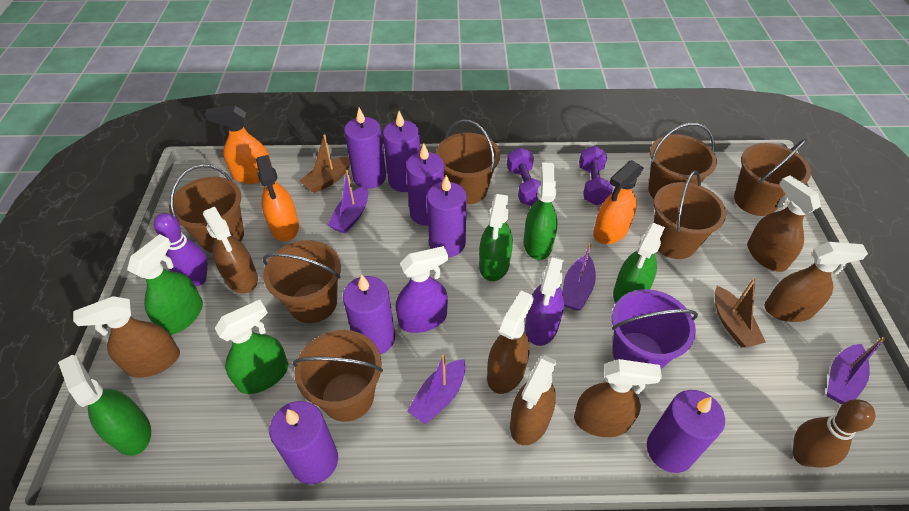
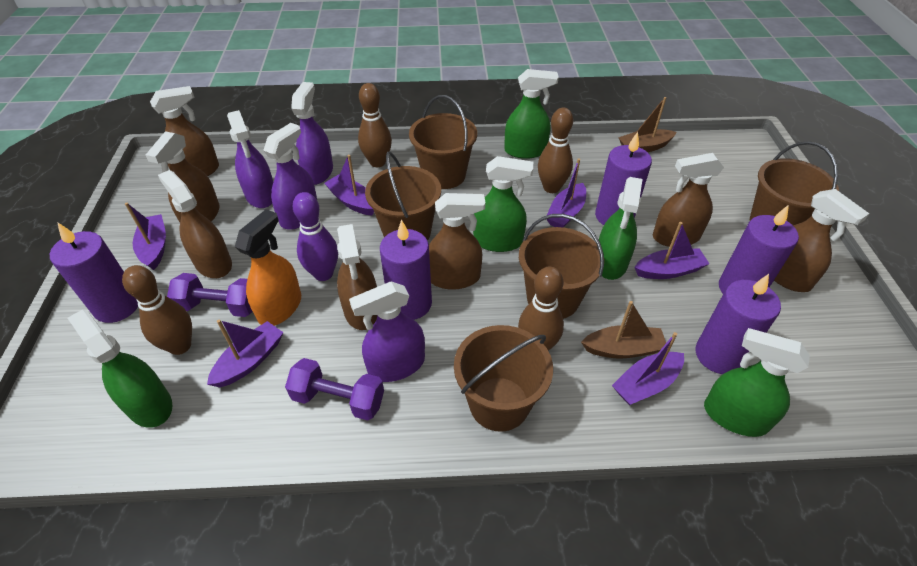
brown bowling pin: [793,399,875,467] = 1 -> [122,265,192,355] [358,83,392,167] [518,267,564,351] [538,108,573,193] = 4
brown bucket: [169,164,244,253] [263,240,341,323] [293,330,383,422] [436,119,500,204] [648,123,717,199] [654,170,726,259] [734,139,811,216] = 7 -> [365,152,441,241] [409,95,477,189] [454,325,553,432] [519,214,604,319] [750,141,839,225] = 5
green spray bottle: [58,355,151,456] [127,234,203,335] [215,300,288,394] [479,194,513,281] [523,162,557,260] [613,223,665,303] = 6 -> [68,309,173,428] [473,156,533,252] [504,69,559,159] [599,177,643,280] [704,328,810,437] = 5
orange spray bottle: [205,106,272,184] [256,155,299,241] [593,160,643,244] = 3 -> [235,209,301,326] = 1
purple boat: [327,170,368,234] [407,355,466,425] [562,243,596,311] [827,337,885,404] = 4 -> [125,203,166,270] [207,320,284,387] [324,155,374,215] [547,158,586,228] [612,332,684,405] [634,222,709,279] = 6
purple bucket: [612,289,698,369] = 1 -> none = 0
purple candle: [269,401,338,484] [343,274,395,355] [344,108,386,189] [383,111,420,192] [406,143,444,226] [427,175,467,257] [647,390,725,473] = 7 -> [50,222,138,323] [380,220,432,320] [595,132,652,225] [696,274,781,374] [719,205,799,293] = 5
purple spray bottle: [395,246,448,333] [525,256,564,346] = 2 -> [227,110,273,208] [263,123,317,230] [291,82,333,185] [349,281,425,382] = 4

